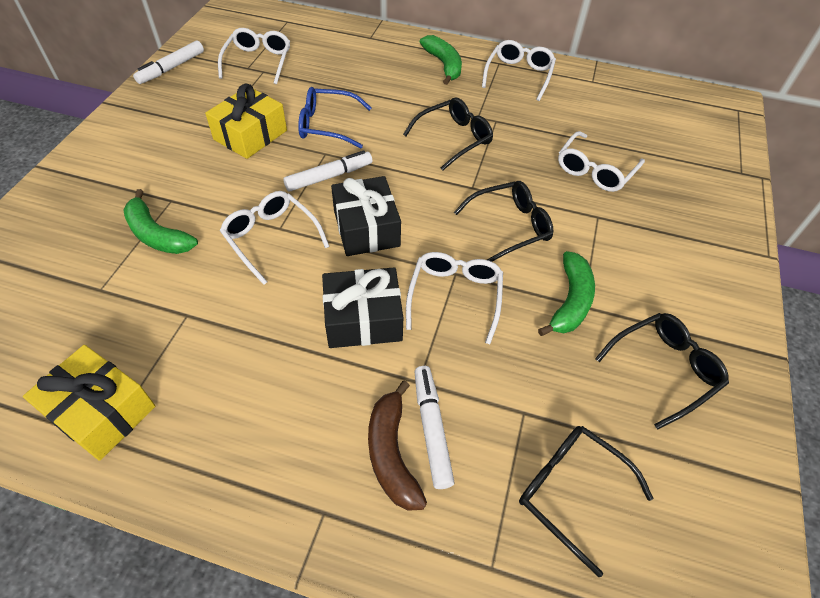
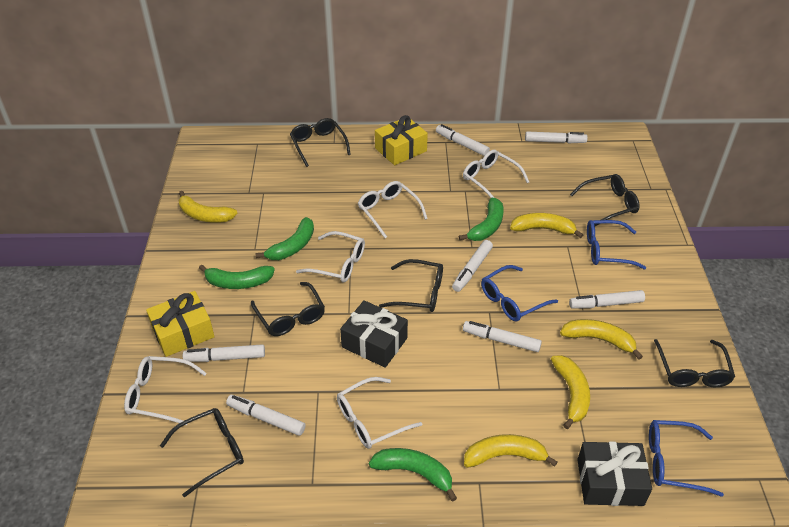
black glasses: [403,97,493,171] [454,181,553,262] [519,426,653,577] [595,313,729,430] = 4 -> [160,408,244,497] [251,282,325,336] [290,118,351,167] [379,259,443,312] [570,174,640,226] [654,339,735,387] = 6
blue glasses: [298,87,372,149] = 1 -> [481,265,558,322] [587,220,646,270] [649,420,724,497] = 3
brown banana: [368,381,427,511] = 1 -> none = 0
green banana: [123,189,198,254] [420,35,462,85] [538,251,595,336] = 3 -> [199,264,275,289] [256,217,314,260] [369,448,457,502] [458,198,504,241] = 4
white marker: [133,41,204,84] [283,150,372,192] [415,366,455,489] = 3 -> [183,344,265,362] [226,395,306,436] [436,124,490,156] [452,240,493,292] [463,321,542,352] [525,132,588,143] [569,290,645,309] = 7
yellow banana: none = 0 -> [178,191,237,223] [464,434,558,468] [510,213,583,238] [551,355,590,429] [560,319,643,360] = 5

